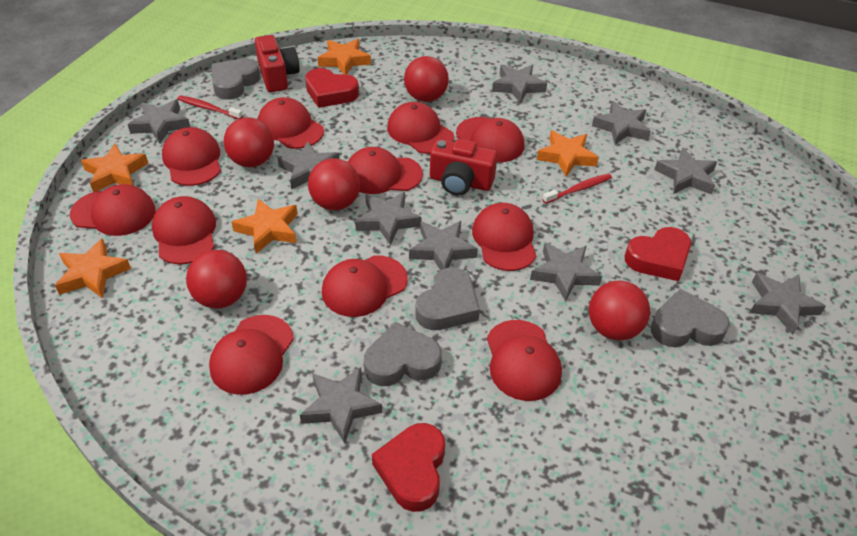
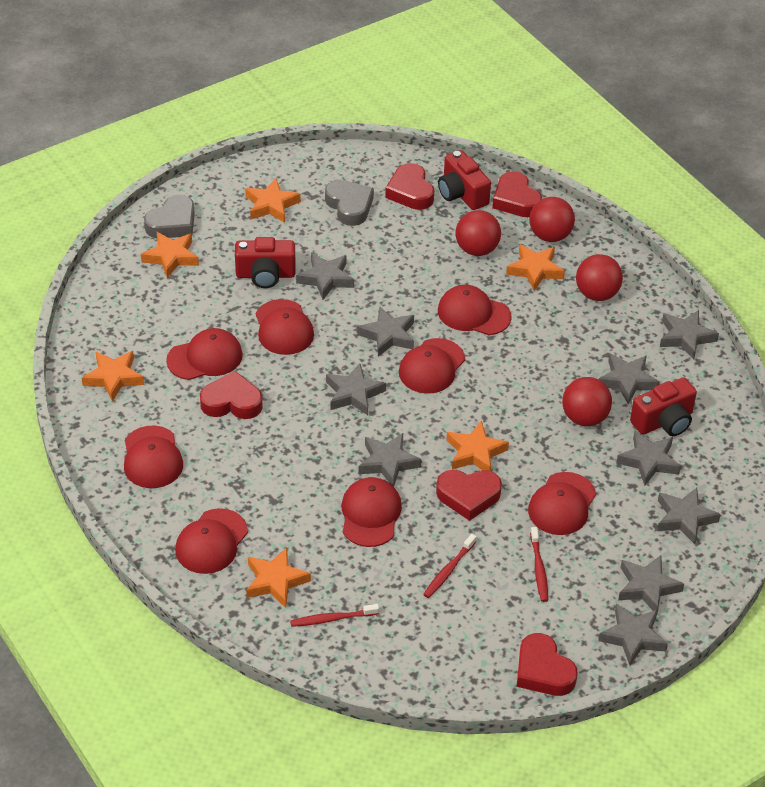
grey heart: [212,58,260,100] [364,322,442,386] [415,268,480,330] [651,289,730,347] = 4 -> [144,195,195,238] [325,180,374,226] = 2
orange star: [55,238,131,299] [81,144,149,192] [232,198,298,254] [318,39,371,74] [537,130,599,177] = 5 -> [82,351,144,402] [141,232,199,278] [245,178,301,223] [246,547,311,608] [446,421,509,471] [506,244,565,291] = 6
red ball: [186,250,247,309] [224,117,274,167] [308,158,360,211] [404,56,449,102] [589,281,650,341] = 5 -> [455,210,501,256] [529,197,575,242] [562,377,612,426] [576,254,623,301] = 4
red camera: [255,35,300,92] [430,139,497,196] = 2 -> [235,237,295,288] [438,150,491,210] [630,377,697,436] = 3
red cap: [70,184,156,236] [152,196,216,264] [162,127,221,186] [209,315,294,395] [258,97,324,149] [322,255,408,317] [348,147,423,194] [387,102,454,154] [456,117,524,162] [472,203,536,271] [487,320,562,401] = 11 -> [124,426,183,488] [166,328,243,380] [175,508,248,574] [256,299,314,355] [341,477,402,547] [399,338,465,394] [438,285,512,335] [528,472,596,535] = 8
red heart: [305,68,359,108] [372,423,445,512] [625,227,691,281] = 3 -> [200,371,263,419] [385,163,434,210] [436,470,502,521] [492,171,542,217] [517,633,578,696] = 5
red toothbrush: [177,95,243,119] [542,173,612,204] = 2 -> [290,604,379,627] [423,534,476,598] [530,527,548,602] = 3

